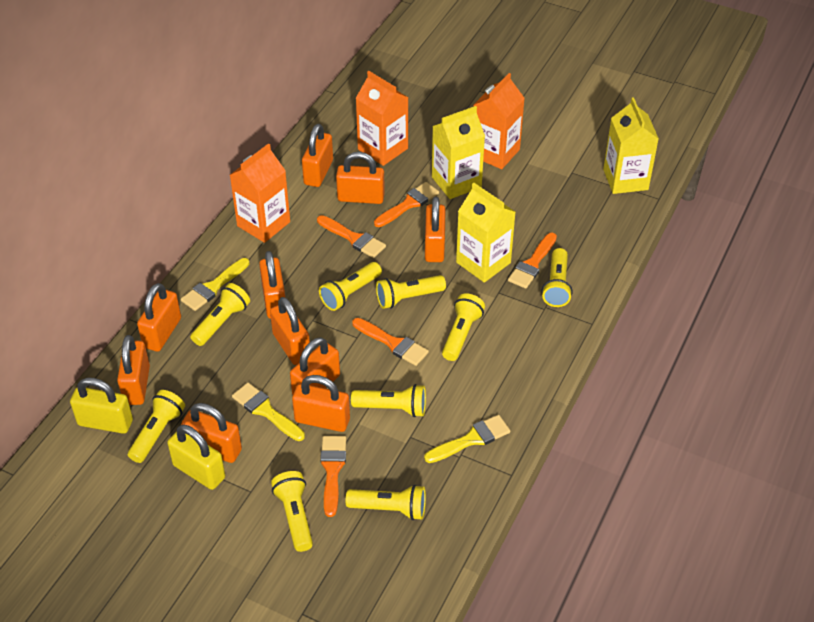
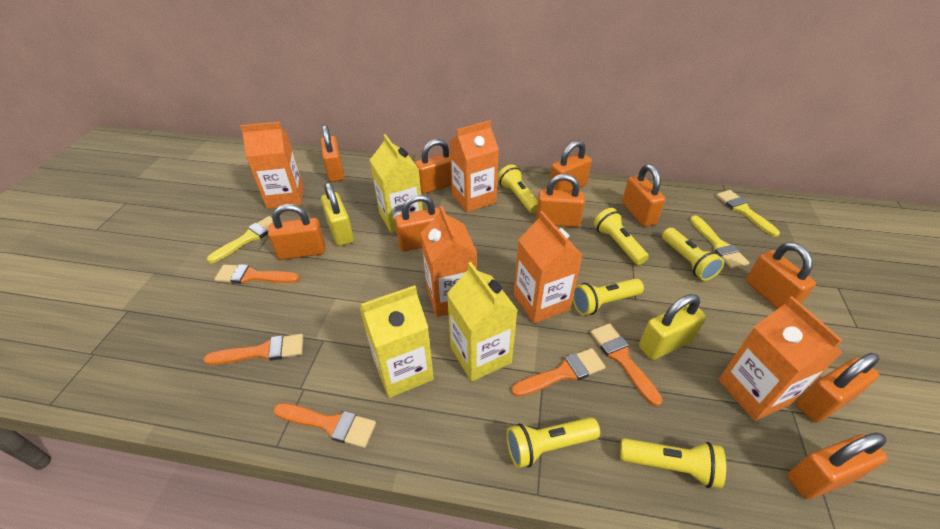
orange carton: [230,143,290,243] [356,71,409,166] [474,73,525,169] = 3 -> [240,122,303,209] [420,206,477,317] [450,120,499,213] [514,211,583,324] [718,296,842,421] = 5
yellow flashlight: [128,390,185,463] [190,283,250,346] [271,471,313,552] [319,262,382,311] [346,485,426,520] [351,384,426,417] [376,275,446,309] [442,293,485,361] [542,248,573,307] = 9 -> [497,165,538,214] [506,417,600,468] [572,278,644,315] [594,208,649,265] [620,438,726,489] [662,228,724,281] = 6

